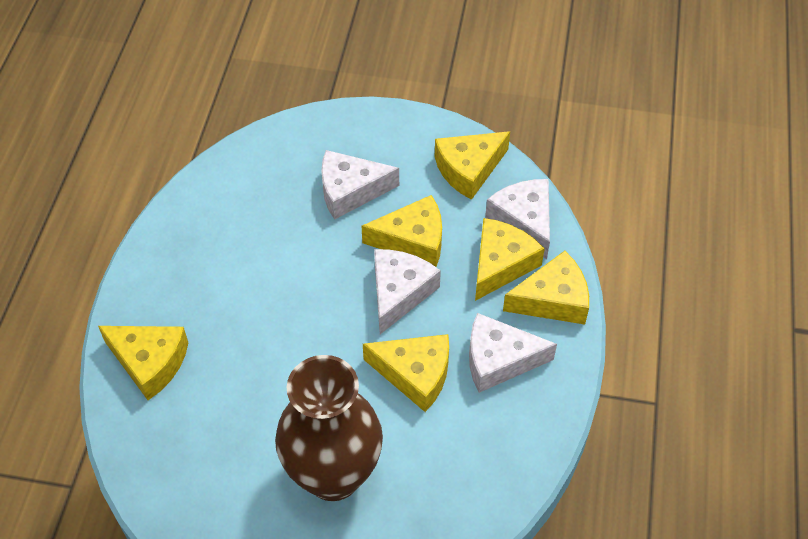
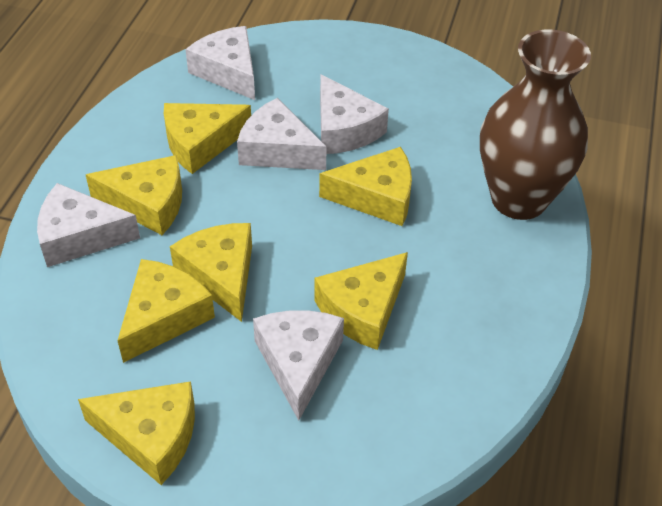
white cheese: [321,150,399,220] [374,249,441,334] [469,313,557,393] [485,179,550,259] = 4 -> [37,183,140,267] [185,26,255,100] [237,98,327,170] [253,310,344,421] [320,74,389,154] = 5
yellow cheese: [98,326,188,400] [362,195,442,267] [363,334,449,412] [435,131,510,200] [475,218,545,301] [503,251,589,325] = 6 -> [78,381,195,485] [86,155,182,235] [117,259,215,363] [164,103,251,174] [170,223,252,322] [314,252,408,350] [319,147,412,226] = 7

